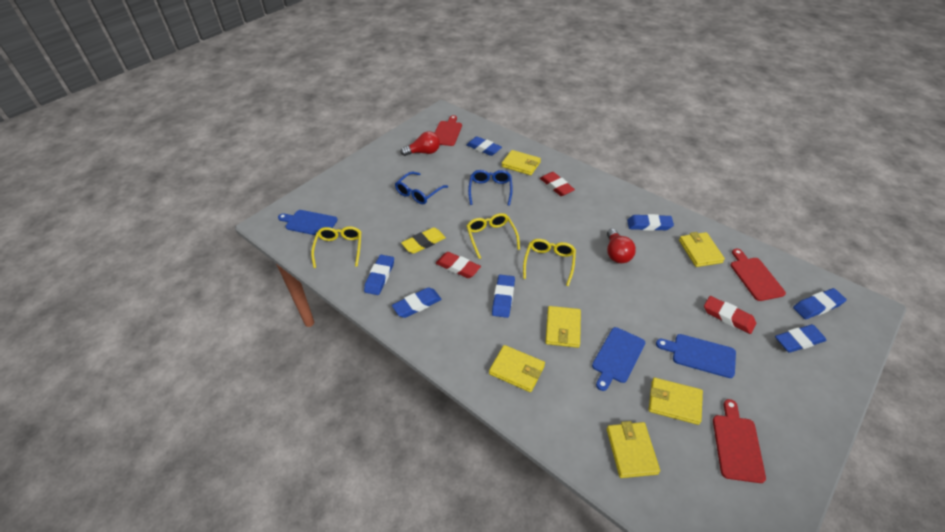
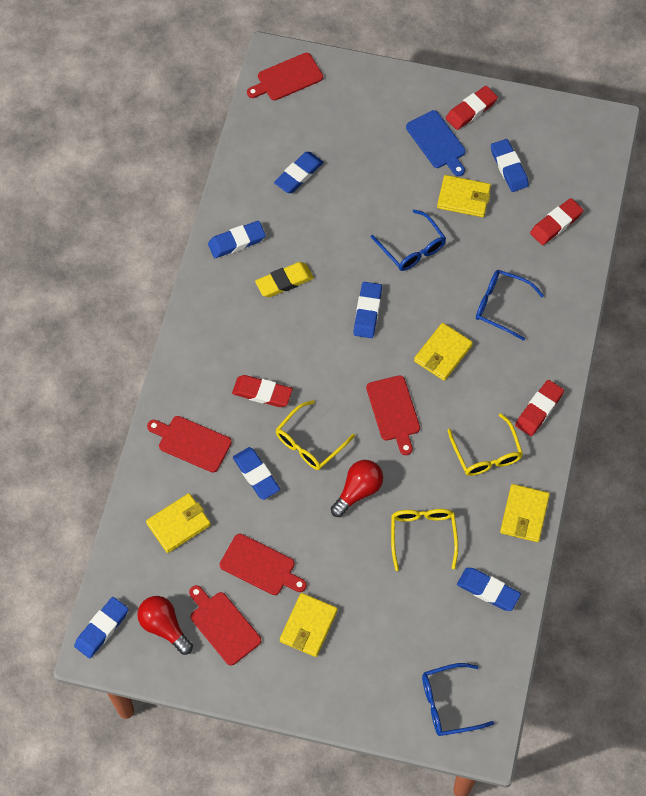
blue cutting board: [278,210,338,235] [592,327,645,391] [656,334,736,378] = 3 -> [406,110,466,176] = 1
blue glasses: [395,172,448,204] [468,170,513,206] = 2 -> [371,210,446,271] [422,663,494,736] [476,270,544,341] = 3
red cutting board: [435,115,462,146] [713,399,766,483] [731,249,786,301] = 3 -> [147,416,232,473] [189,585,261,666] [220,534,307,595] [247,53,323,101] [366,375,420,455] = 5
red eraser: [436,252,481,278] [540,172,575,196] [704,296,756,334] = 3 -> [232,375,293,407] [446,86,498,130] [515,380,564,436] [530,198,584,245] = 4
yellow wallet: [489,345,545,392] [502,150,541,175] [545,306,581,348] [607,421,660,478] [649,378,703,425] [679,232,725,267] = 6 -> [146,493,211,553] [280,593,338,657] [414,323,473,381] [437,175,491,217] [500,484,550,542] = 5

